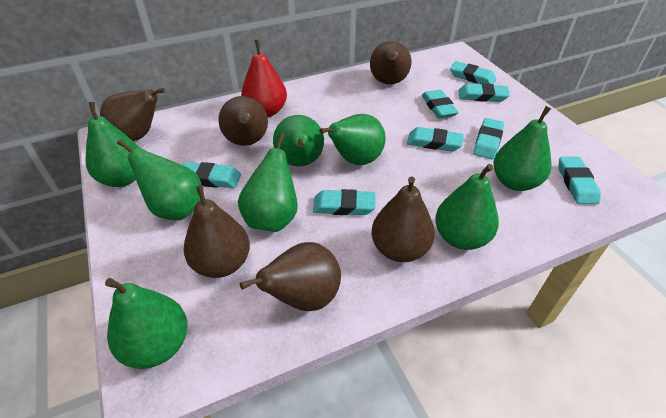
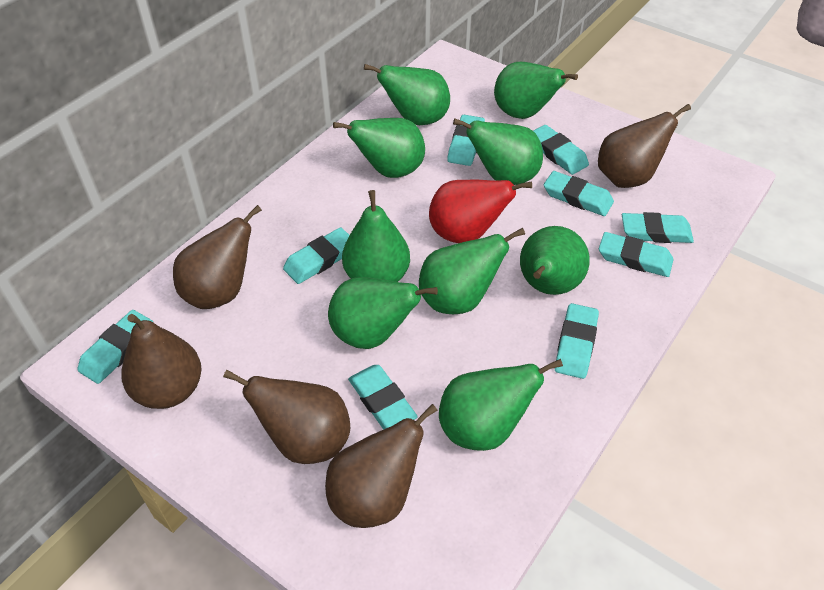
brown pear: [100,88,166,141] [184,185,250,278] [218,96,268,146] [240,242,341,311] [370,41,411,85] [371,177,435,262] = 6 -> [121,314,202,409] [173,205,262,309] [223,370,350,464] [325,404,438,528] [598,104,691,188] = 5
green pear: [86,102,139,187] [105,278,188,369] [117,139,202,220] [238,133,298,232] [273,115,324,167] [319,114,386,165] [435,164,499,250] [494,106,552,191] = 8 -> [328,277,438,349] [333,118,425,178] [342,190,410,282] [364,64,450,125] [419,228,525,314] [439,359,563,451] [453,119,543,185] [494,62,578,119] [520,226,590,295] = 9
turquoise eraser: [183,162,241,188] [313,189,375,215] [407,127,464,152] [422,90,459,118] [450,61,496,84] [458,83,510,102] [473,118,504,160] [559,157,601,204] = 8 -> [77,310,153,384] [283,227,350,284] [348,365,418,430] [447,115,485,166] [533,125,589,175] [544,171,614,216] [555,303,599,379] [599,232,673,277] [622,212,694,243] = 9

